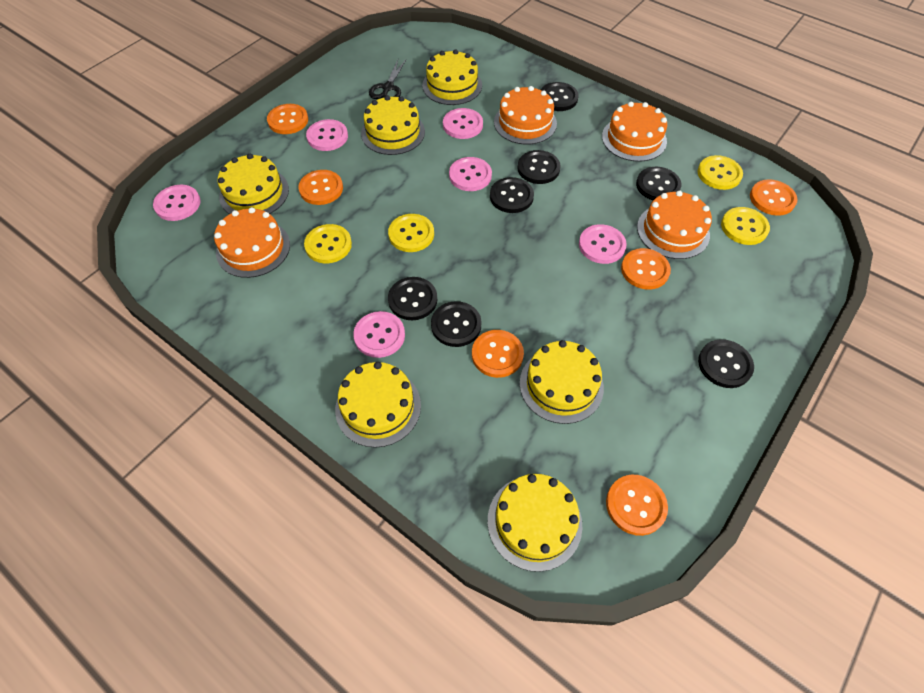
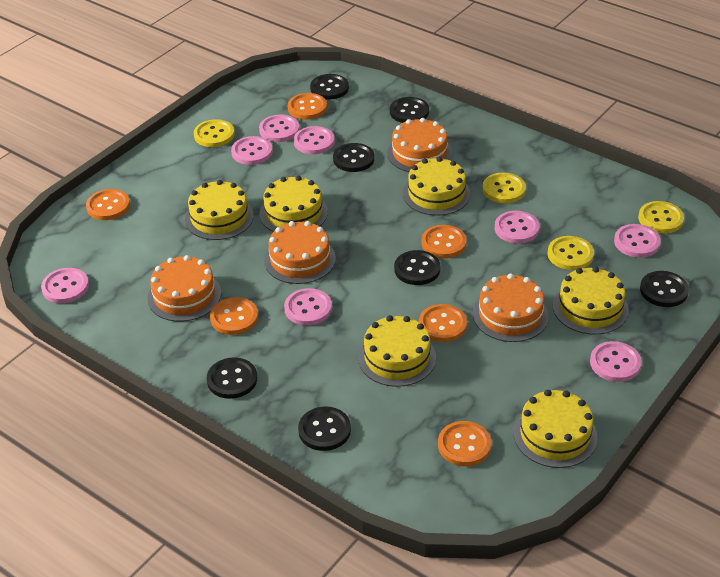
black scissors: [369,60,406,99] = 1 -> none = 0
pink button: [153,185,201,221] [306,119,348,151] [353,311,405,358] [443,108,483,139] [449,157,492,191] [579,224,627,264] = 6 -> [41,268,89,303] [231,136,273,165] [259,115,300,142] [284,288,332,325] [294,126,335,154] [495,211,540,244] [590,341,642,382] [614,224,661,258] = 8

